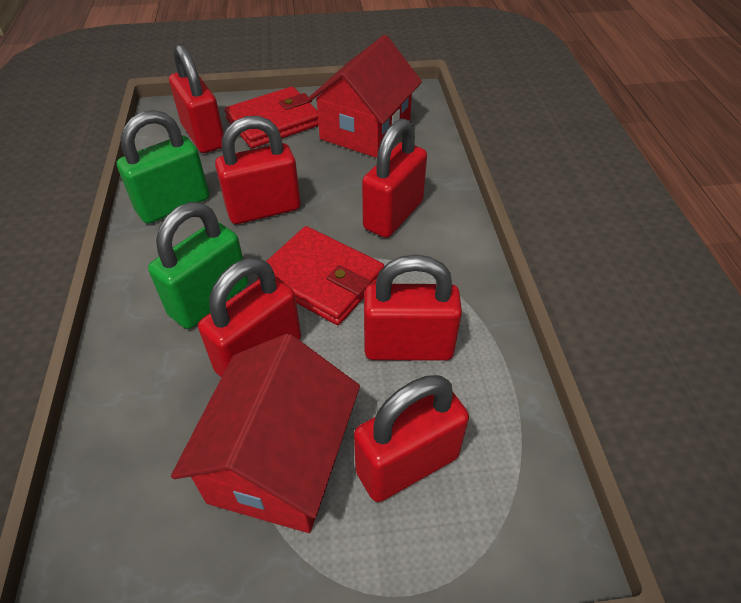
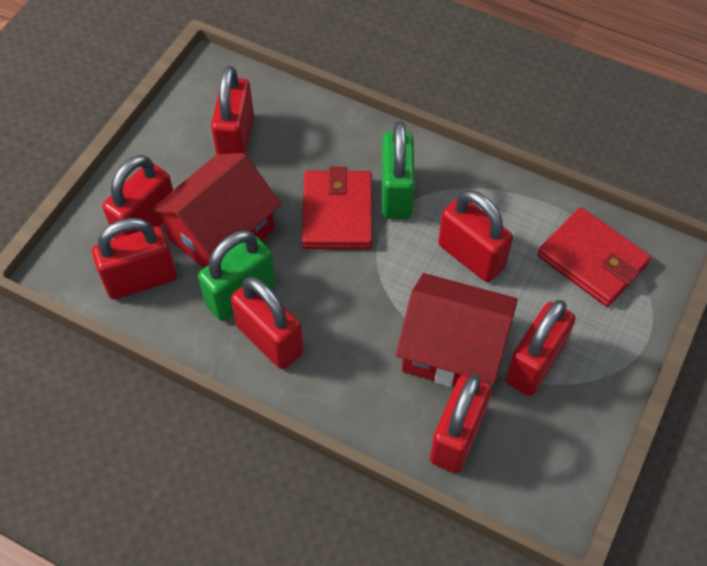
red padlock: [169,44,224,153] [198,258,301,378] [215,116,300,224] [354,375,469,502] [362,118,427,238] [364,255,462,361] = 6 -> [92,218,177,299] [102,155,173,239] [211,66,254,155] [231,277,304,369] [430,374,492,473] [438,190,513,282] [506,300,575,396] = 7

